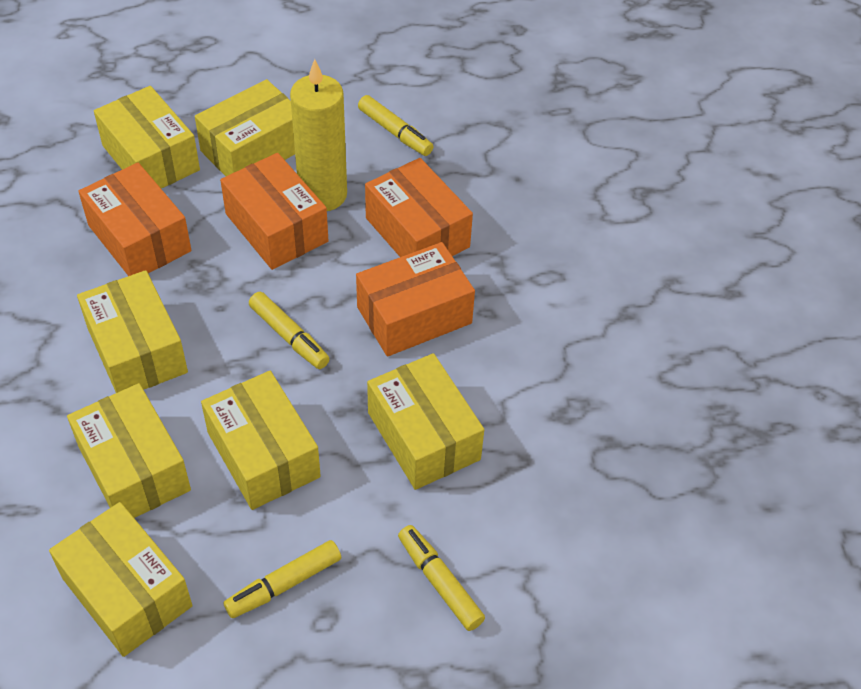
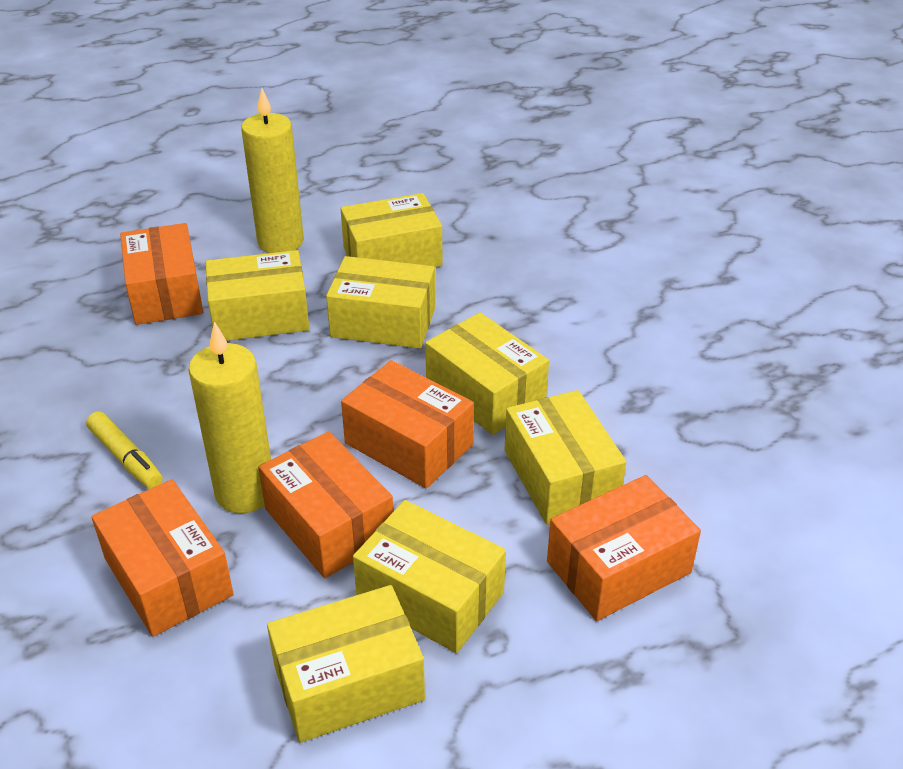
orange box: [78,163,192,276] [220,153,329,270] [356,242,475,357] [365,158,473,257] = 4 -> [91,479,234,637] [120,223,203,325] [258,431,393,578] [341,360,474,489] [547,475,701,621] = 5
yellow candle: [290,59,347,211] = 1 -> [188,322,271,514] [241,88,304,253] = 2
yellow marker: [223,540,341,618] [249,292,329,369] [358,95,434,156] [398,525,485,631] = 4 -> [86,412,163,489] = 1

